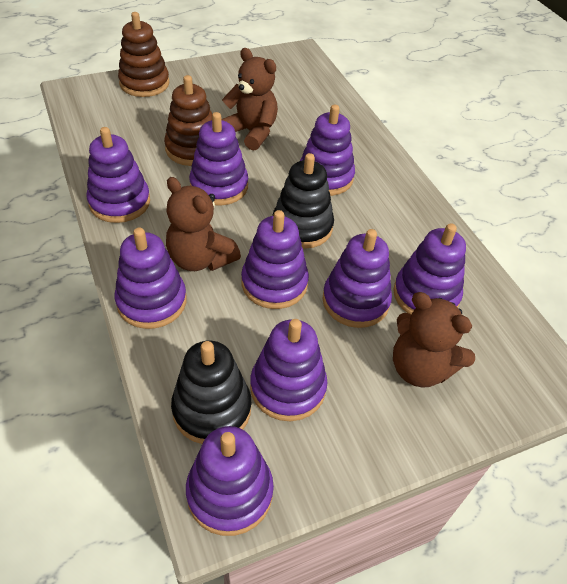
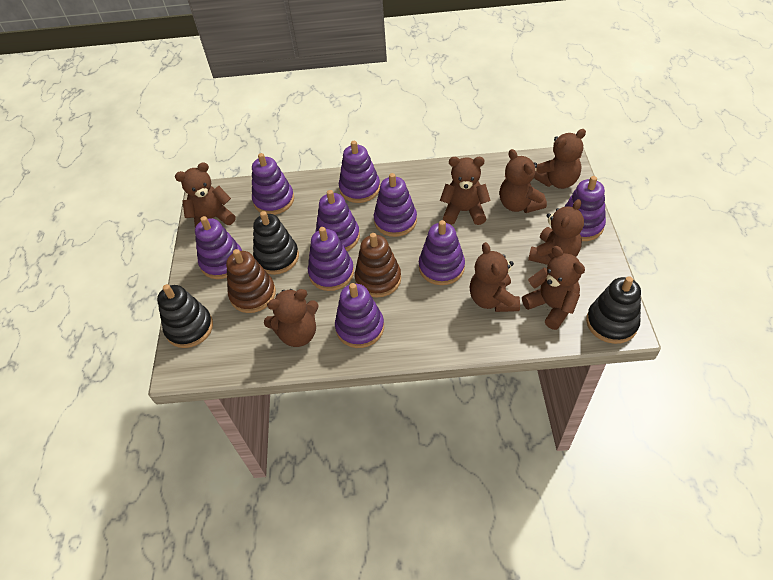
black stacking toy: [171,341,251,444] [272,153,334,249] = 2 -> [157,284,213,348] [253,211,299,275] [586,276,641,344] = 3
brown teddy bear: [166,177,241,271] [221,48,278,151] [393,292,475,388] = 3 -> [175,162,235,227] [264,289,319,347] [440,157,491,225] [470,242,520,312] [499,149,547,213] [522,246,585,330] [528,199,584,265] [534,129,586,189] = 8

